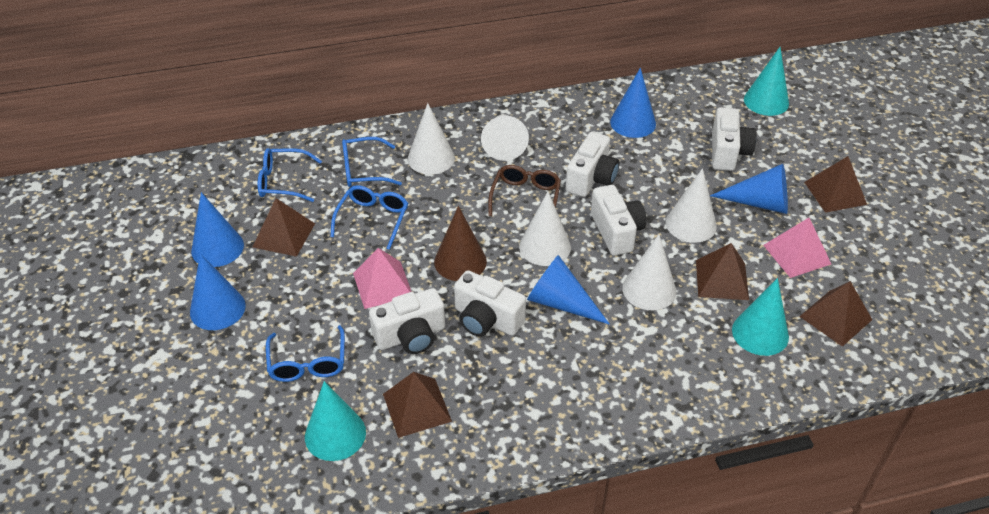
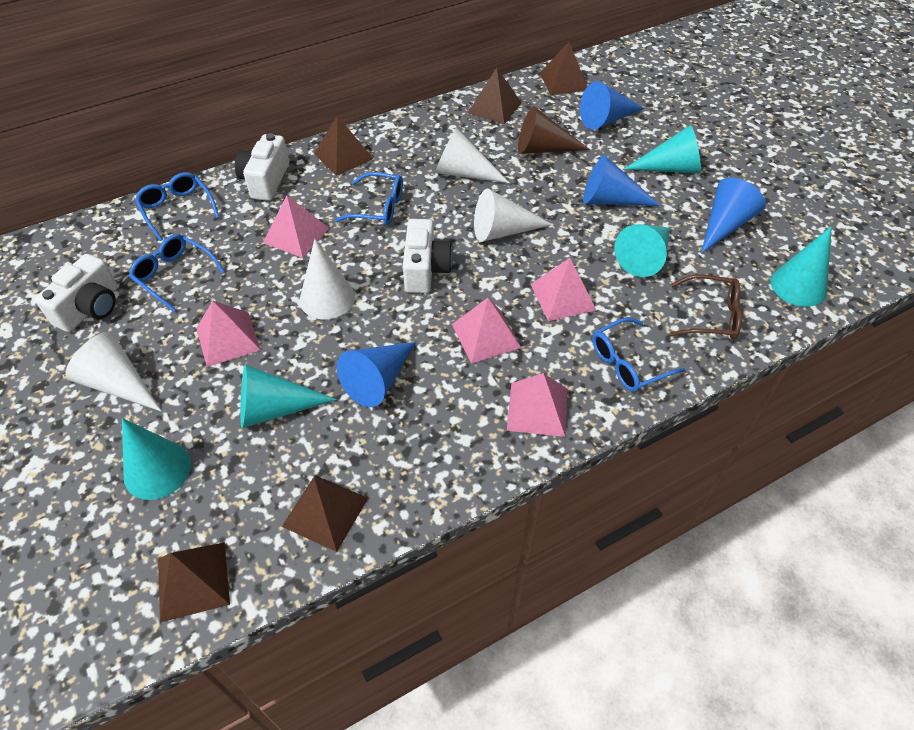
blue cone: [190,253,246,330] [191,192,244,267] [527,255,610,325] [610,68,656,138] [710,164,788,214] = 5 -> [337,342,416,407] [580,81,644,130] [583,155,661,206] [701,178,766,254] = 4
pink pyramid: [353,248,412,309] [763,218,831,278] = 2 -> [196,301,261,367] [263,196,329,258] [452,298,521,364] [507,373,567,437] [531,258,596,321] = 5
turquoise cone: [305,381,366,461] [732,278,789,356] [744,47,789,116] = 3 -> [122,418,191,500] [240,364,337,428] [614,224,670,277] [624,125,701,173] [770,226,832,307] = 5
white camera: [369,288,445,354] [454,270,526,337] [566,132,619,197] [591,185,646,256] [712,107,756,171] = 5 -> [35,254,118,332] [235,133,289,201] [403,219,453,293] = 3
white cone: [407,103,455,175] [481,114,529,161] [519,192,571,266] [622,234,676,310] [666,168,717,243] = 5 -> [65,332,161,411] [300,239,355,320] [435,128,509,183] [474,189,553,242] = 4

